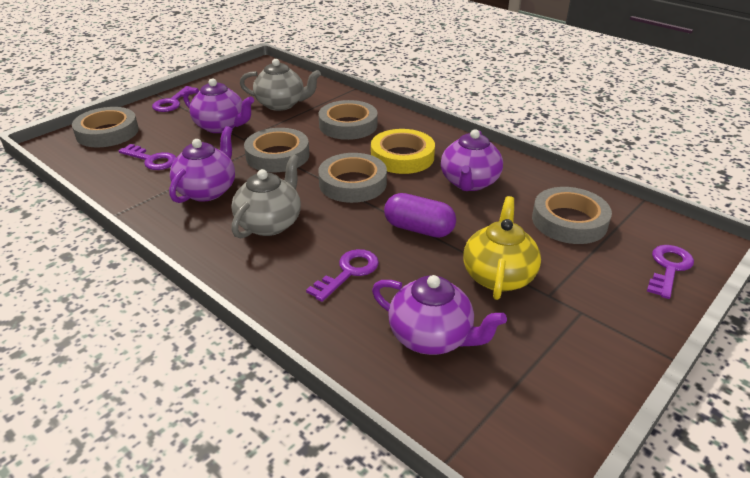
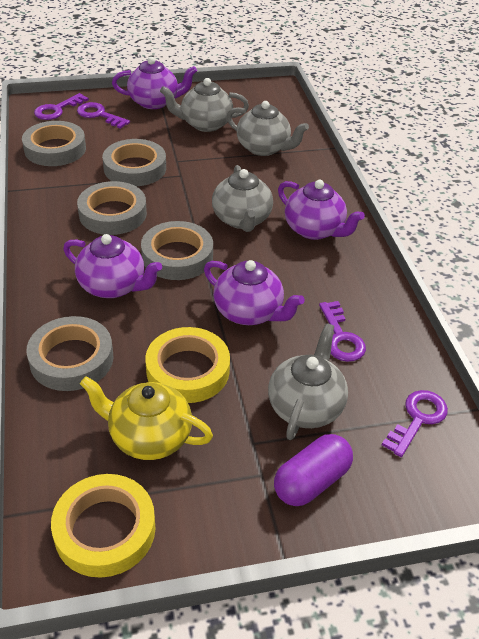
grey teapot: [231,155,301,239] [240,59,321,111] = 2 -> [160,78,249,132] [212,165,273,232] [227,101,309,156] [268,323,348,440] = 4
yellow tape: [371,129,435,174] = 1 -> [51,474,156,578] [146,327,230,403] = 2

